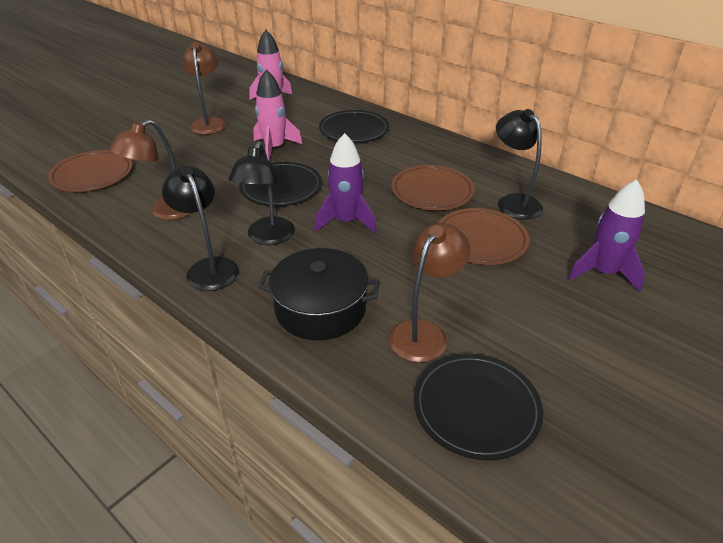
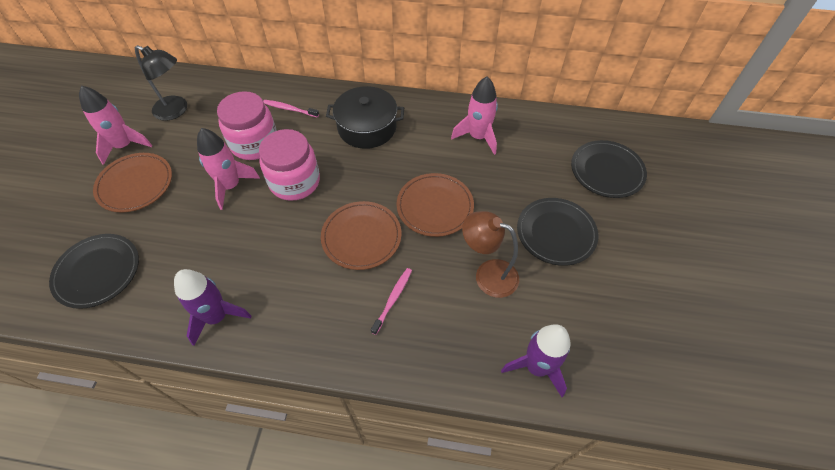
black lamp: [162,166,239,291] [228,141,295,245] [496,109,543,220] = 3 -> [135,45,187,121] = 1
brown lamp: [110,120,191,220] [183,42,226,135] [389,223,471,362] = 3 -> [462,211,519,298] = 1
pink jar: none = 0 -> [217,91,277,160] [259,129,320,201] = 2
pink rocket: [249,30,293,100] [253,69,303,160] = 2 -> [79,86,152,165] [197,128,260,210] [451,76,498,155] = 3
pink toothbrush: none = 0 -> [263,100,319,117] [371,268,412,335] = 2

